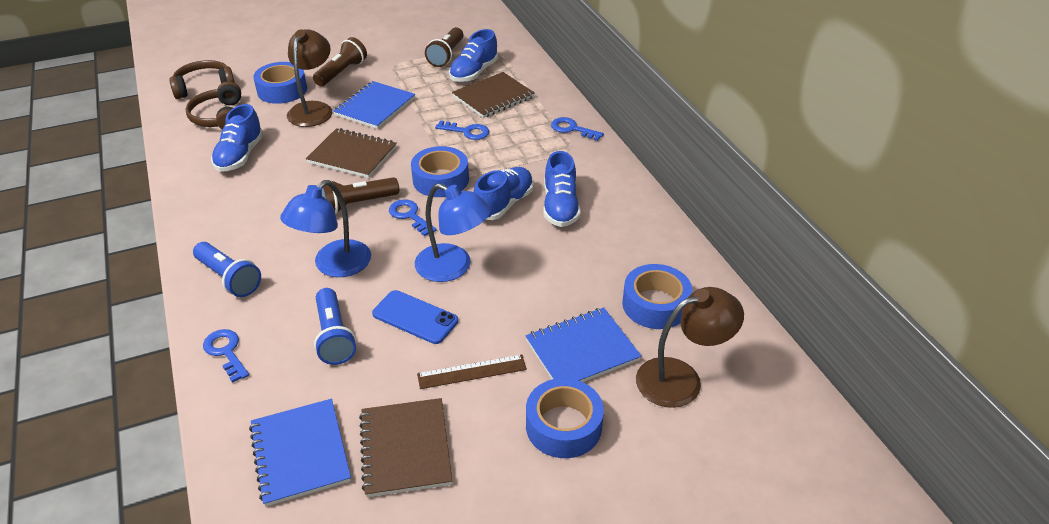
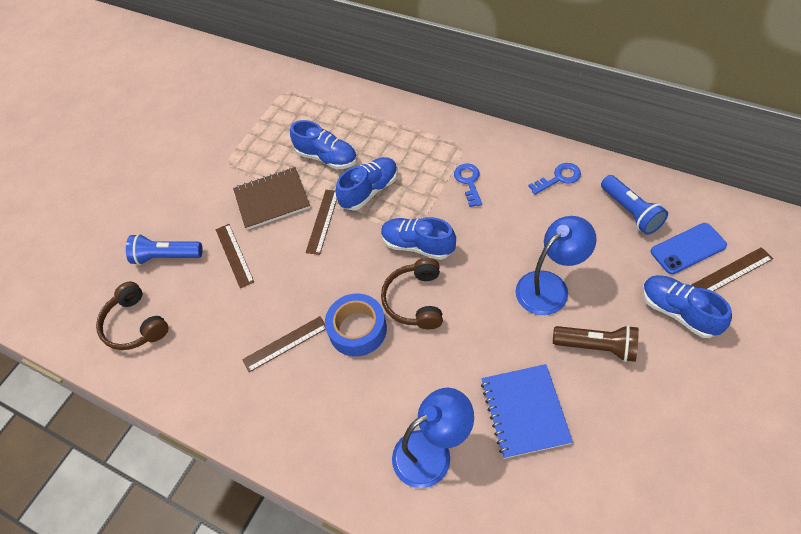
blue key: [203,329,249,383] [389,199,436,236] [435,120,489,140] [551,117,604,141] = 4 -> [454,163,482,207] [528,163,581,195] = 2
blue notebook: [249,399,351,507] [333,81,415,129] [525,307,641,382] = 3 -> [481,364,573,459] = 1
blue tape: [253,62,307,104] [411,146,469,197] [526,378,604,458] [622,264,692,329] = 4 -> [325,293,387,357] = 1
brown flashlight: [313,37,367,86] [322,177,399,214] [425,27,464,67] = 3 -> [553,325,639,362] = 1
brown lamp: [287,29,332,127] [636,287,744,408] = 2 -> none = 0
brown notebook: [306,128,397,178] [359,398,452,497] [452,72,535,118] = 3 -> [233,167,310,230] = 1
brown ruler: [417,354,527,389] = 1 -> [216,224,254,288] [242,316,326,372] [306,190,337,255] [691,247,773,291] = 4

